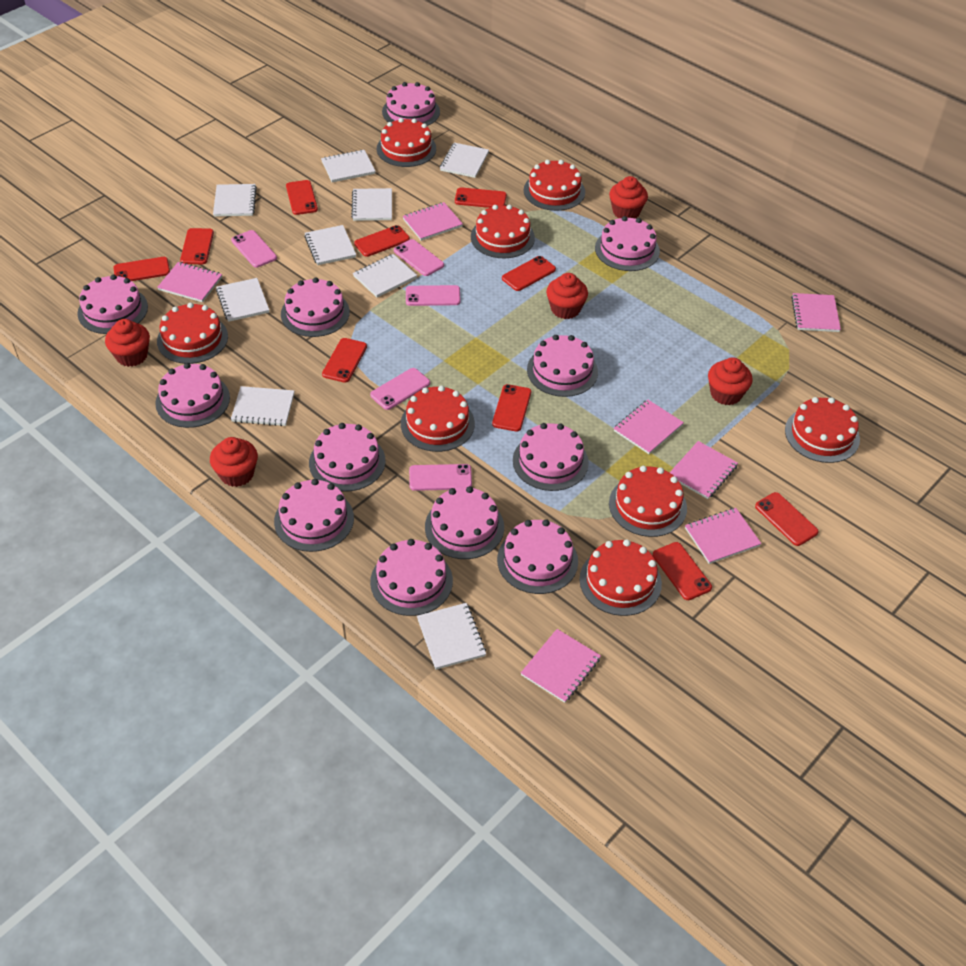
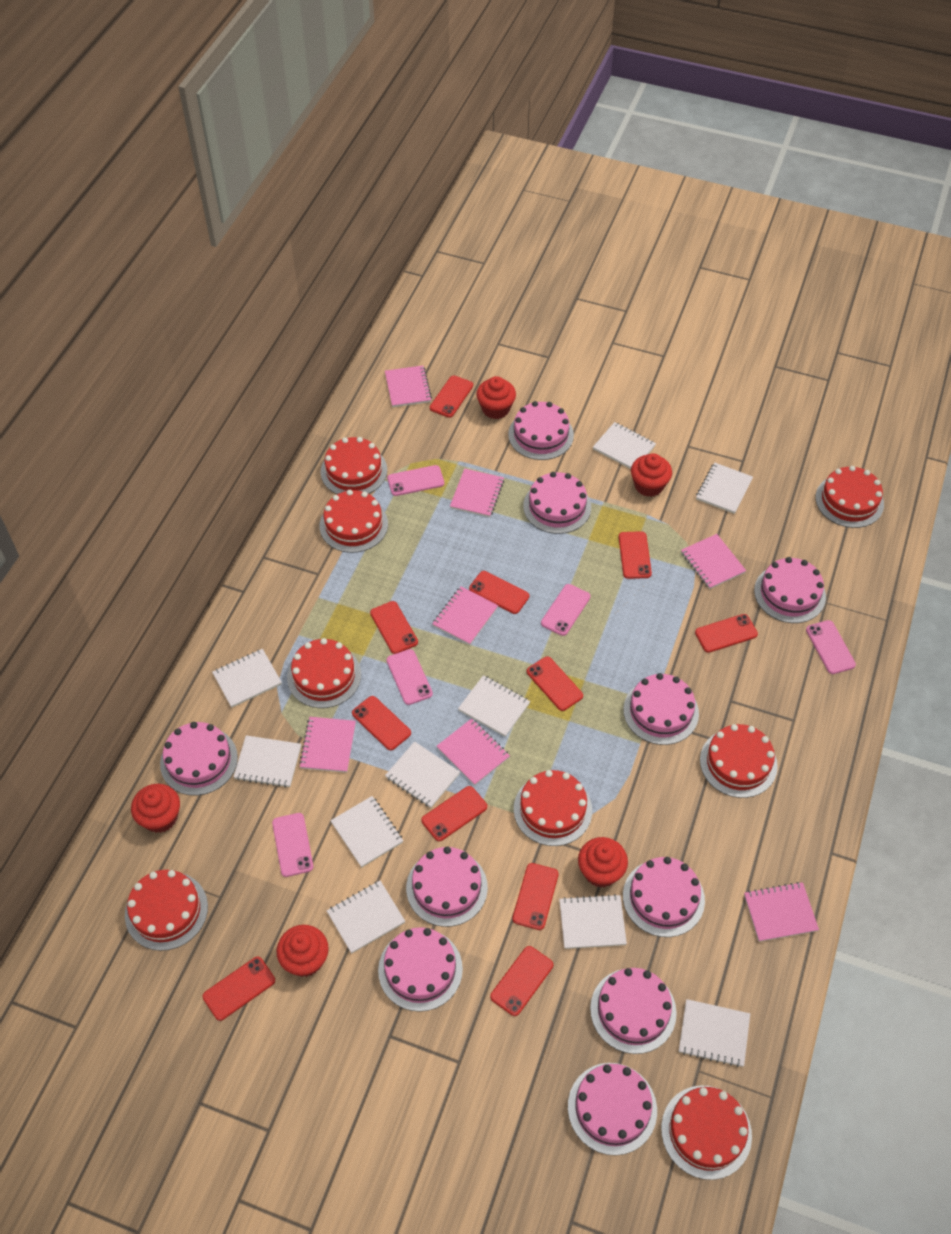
pink cake: [77,275,148,334] [155,363,230,428] [274,479,354,552] [281,278,350,337] [309,423,385,492] [370,539,453,616] [382,82,440,126] [425,486,504,559] [497,519,578,594] [513,423,589,491] [527,335,598,397] [595,216,660,271] = 12 -> [160,722,238,796] [378,927,463,1012] [406,847,488,927] [508,401,574,460] [523,472,591,534] [568,1063,657,1155] [590,968,677,1054] [623,673,699,745] [623,857,705,937] [754,557,826,623] = 10
red phone: [113,257,170,281] [180,228,214,264] [286,180,318,215] [322,338,367,382] [354,225,410,257] [455,187,507,208] [492,384,531,431] [502,256,556,291] [653,542,712,600] [755,492,819,546] = 10 -> [203,957,275,1021] [352,696,411,750] [370,601,418,654] [421,786,487,841] [430,375,473,418] [469,571,529,614] [490,946,553,1016] [512,863,559,930] [527,656,583,711] [619,531,652,579] [695,614,758,653] = 11
white notebook: [213,184,257,216] [216,278,269,322] [231,386,294,426] [304,225,356,265] [321,150,375,182] [351,188,392,221] [353,254,417,297] [417,603,486,670] [440,143,489,178] = 9 -> [212,649,282,708] [233,735,301,788] [327,881,405,954] [330,796,403,868] [385,741,460,808] [458,675,530,737] [559,894,627,949] [593,422,656,469] [679,999,750,1067] [696,462,753,514] = 10

